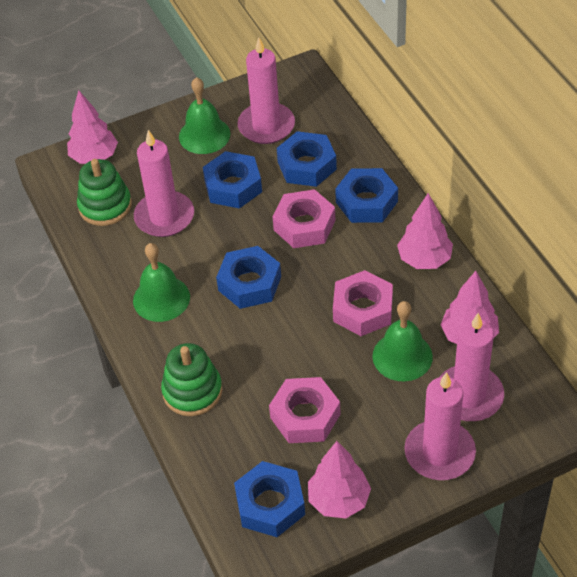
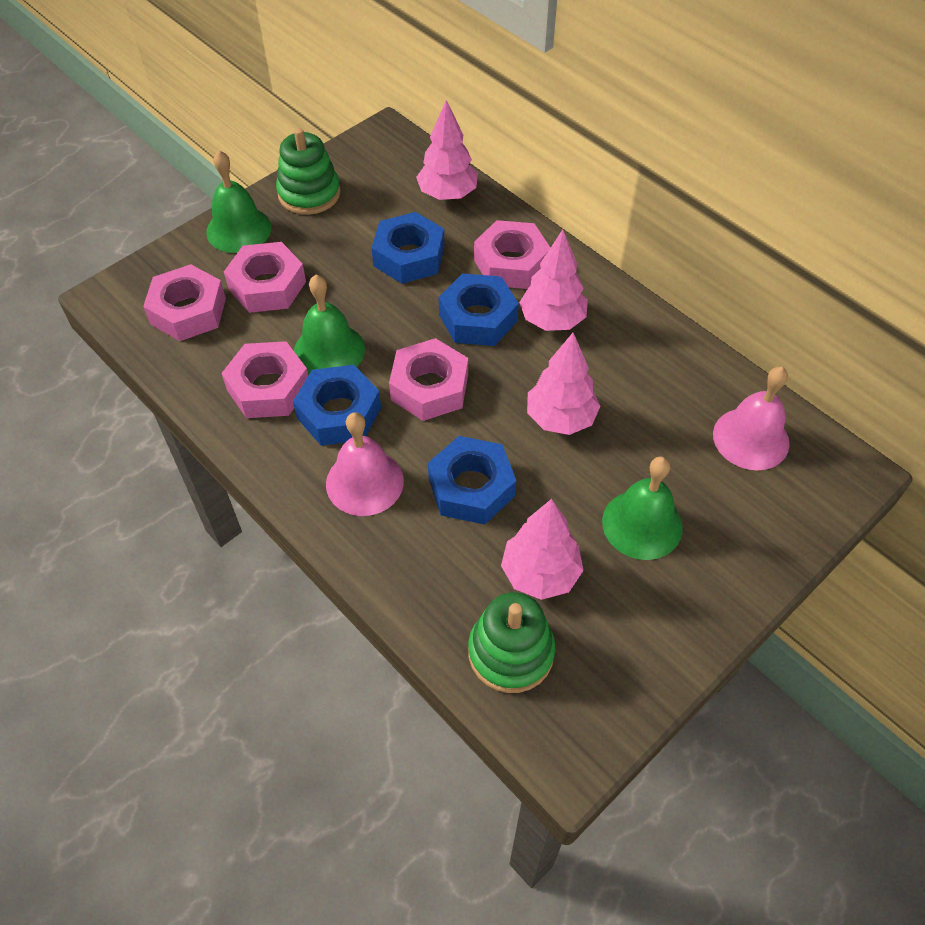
blue nut: [203,151,262,209] [216,246,281,309] [234,461,305,537] [277,131,337,187] [335,168,398,223] = 5 -> [293,365,381,446] [372,212,445,284] [428,436,516,525] [439,273,519,346] = 4
pink bell: none = 0 -> [326,412,404,516] [713,367,790,470] = 2
pink candle: [134,130,194,237] [238,38,295,144] [405,372,476,480] [440,313,504,421] = 4 -> none = 0
pink nut: [269,377,341,443] [273,189,335,248] [333,270,393,336] = 3 -> [143,264,226,341] [221,341,308,418] [224,242,306,313] [389,338,468,421] [474,220,551,289] = 5

